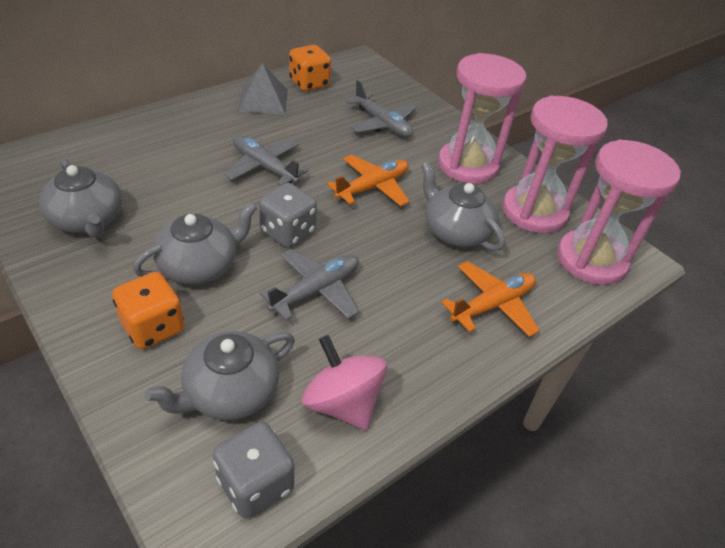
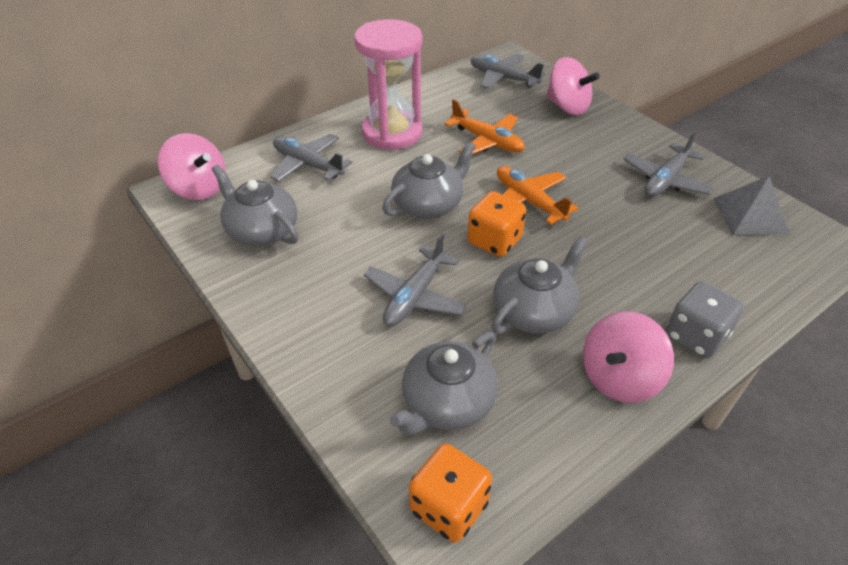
grey dice: [213,422,295,519] [259,183,317,248] = 2 -> [666,281,744,358] = 1
grey plane: [224,135,308,186] [259,249,359,321] [346,80,416,137] = 3 -> [270,134,352,182] [364,234,466,327] [471,53,545,89] [624,132,715,197] = 4
pink hourglass: [438,53,526,184] [503,96,608,233] [557,140,681,285] = 3 -> [354,19,423,150] = 1
pink spinning top: [302,335,387,430] = 1 -> [158,133,226,200] [546,57,600,115] [583,311,674,403] = 3

